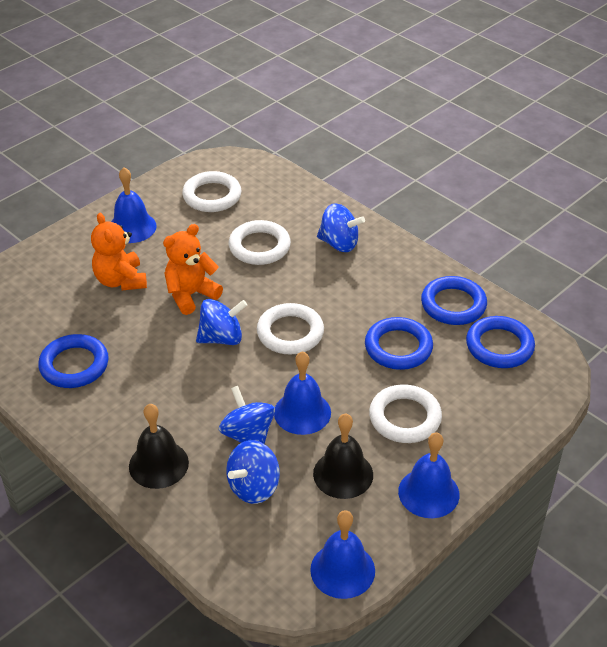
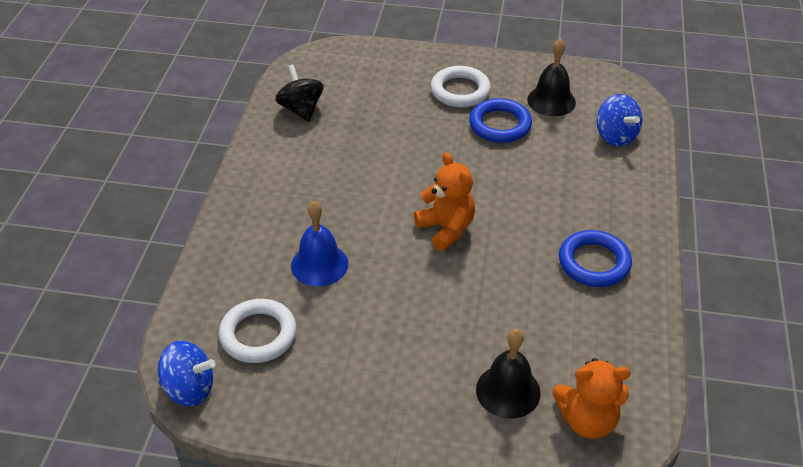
black spinning top: none = 0 -> [275,65,324,122] = 1
blue bell: [111,167,157,243] [274,351,331,435] [310,510,375,599] [398,432,460,518] = 4 -> [291,201,348,287] = 1
blue ring: [38,334,109,388] [365,317,433,370] [421,276,487,325] [466,316,535,368] = 4 -> [469,98,532,143] [559,230,632,287] = 2
blue spinning top: [196,299,247,345] [219,386,275,444] [226,440,280,504] [317,203,365,252] = 4 -> [158,340,215,406] [597,94,642,147] = 2
white ring: [182,171,241,212] [229,220,291,265] [257,303,324,355] [369,384,442,443] = 4 -> [219,299,297,363] [431,66,491,107] = 2

